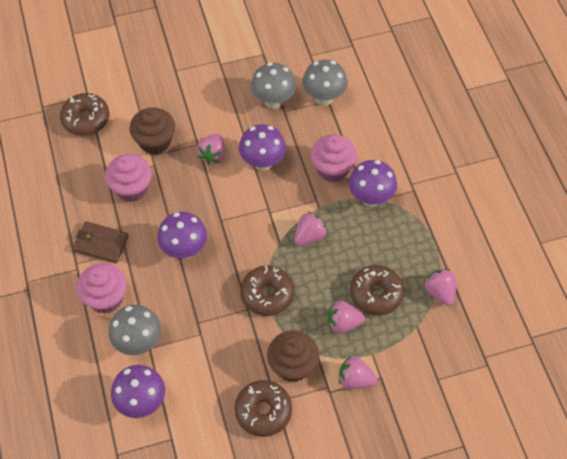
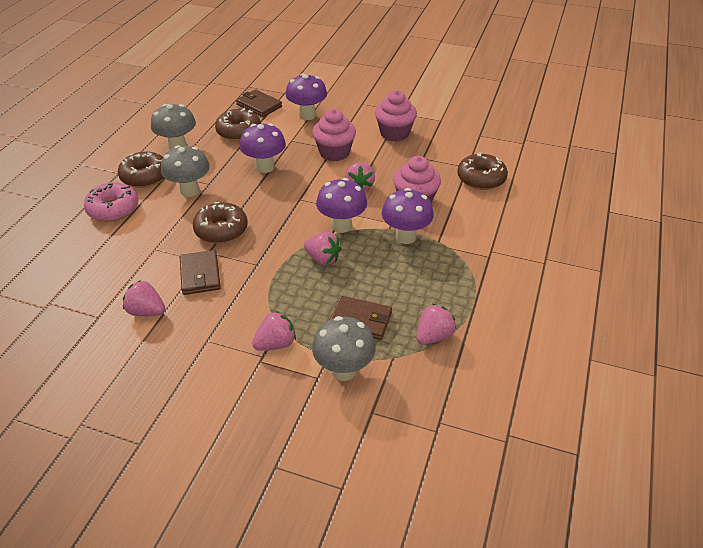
brown cupcake: [129,107,175,155] [267,330,319,382] = 2 -> none = 0
brown wallet: [73,221,129,264] = 1 -> [180,250,221,295] [236,89,282,117] [330,296,392,340] = 3
pink donut: none = 0 -> [84,182,138,222] = 1

